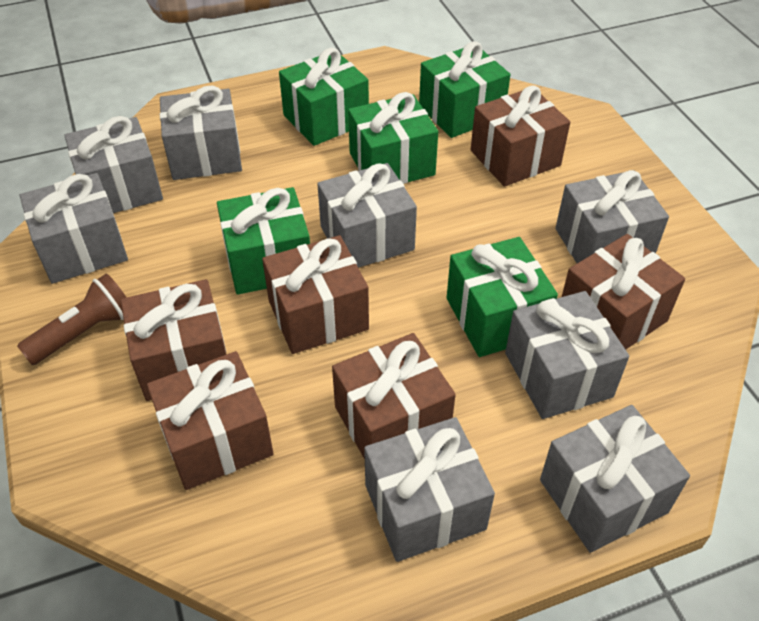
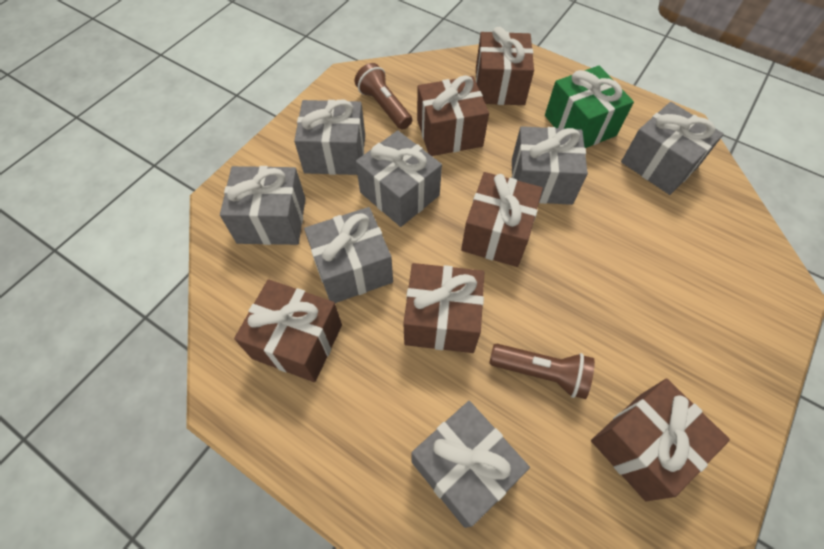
brown flashlight: [17,274,126,365] = 1 -> [355,63,412,130] [489,344,595,399] = 2
green gift: [217,187,310,295] [279,48,369,146] [348,92,438,184] [419,41,511,138] [447,237,558,357] = 5 -> [545,66,634,148] = 1
grey gift: [20,173,128,284] [64,116,163,213] [160,86,242,180] [317,163,417,268] [364,417,495,562] [505,291,629,419] [540,405,690,553] [555,170,669,263] = 8 -> [220,166,306,245] [294,100,365,175] [304,207,393,303] [355,130,442,227] [412,401,530,528] [512,126,588,205] [621,102,724,195] = 7

